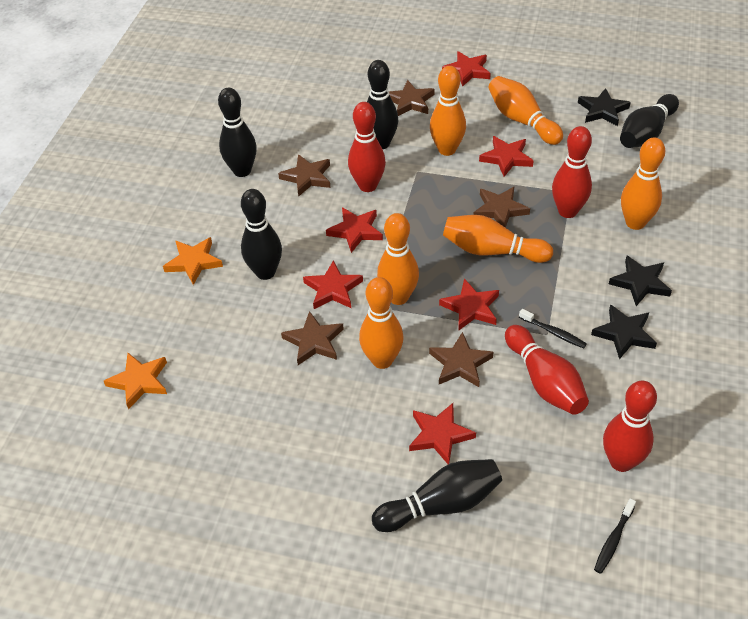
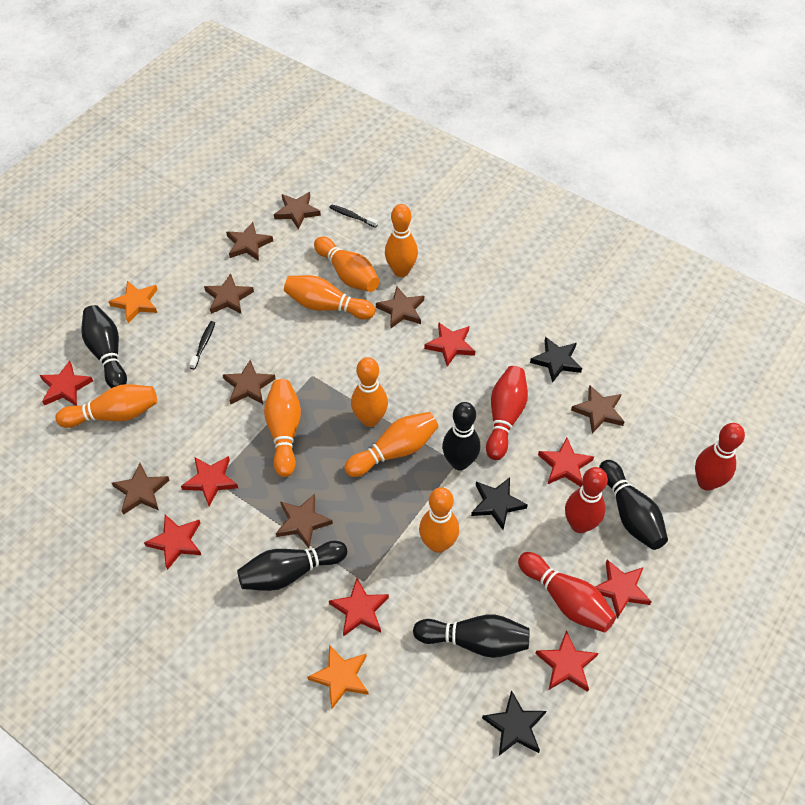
brown star: [278,154,331,197] [281,311,344,365] [389,80,434,116] [429,332,494,387] [473,187,530,228] = 5 -> [112,463,169,515] [204,273,254,314] [223,360,276,404] [226,222,273,261] [274,192,321,230] [276,494,333,548] [376,287,424,329] [571,385,624,433] = 8
orange bowling pin: [359,277,403,369] [377,213,419,305] [430,66,466,156] [443,215,553,263] [488,76,563,145] [621,137,665,230] = 6 -> [56,384,157,428] [264,379,301,477] [284,275,375,320] [314,237,380,292] [344,412,439,477] [351,357,388,427] [385,204,418,277] [419,487,459,553] = 8
red star: [303,260,363,309] [326,207,383,253] [409,403,476,464] [439,279,499,331] [442,51,491,87] [479,136,534,177] = 6 -> [40,361,93,406] [144,514,201,570] [181,456,238,506] [329,578,389,637] [424,322,475,367] [535,630,599,692] [538,438,594,487] [595,560,652,619] = 8

